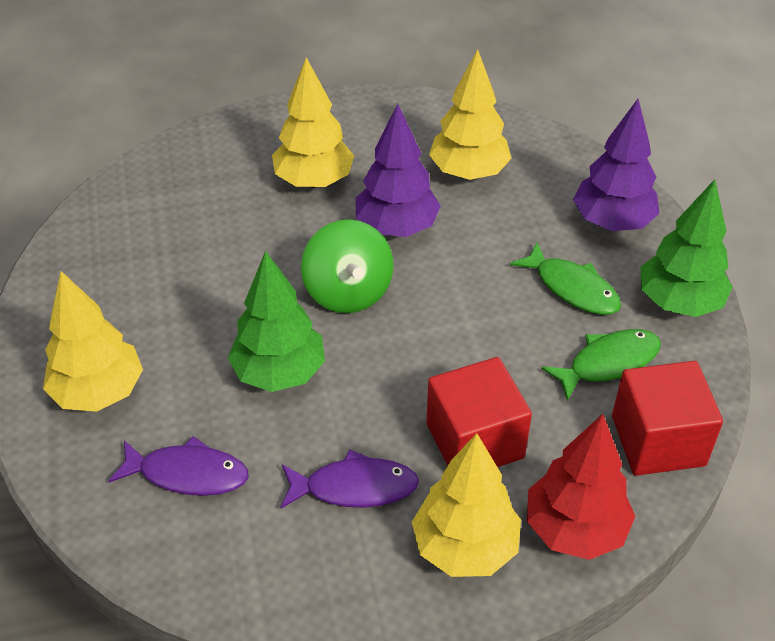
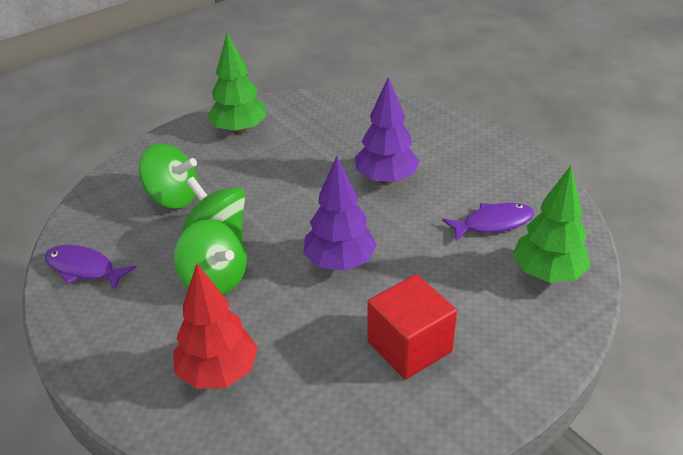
green fish: [510,242,621,315] [541,329,661,401] = 2 -> none = 0
green spinning top: [301,219,394,313] = 1 -> [139,144,198,209] [174,219,247,295] [183,177,245,238] = 3
red cube: [426,357,532,467] [612,361,723,476] = 2 -> [368,274,457,379] = 1
yellow tree: [43,271,143,412] [272,57,354,188] [412,433,521,577] [429,49,512,180] = 4 -> none = 0

